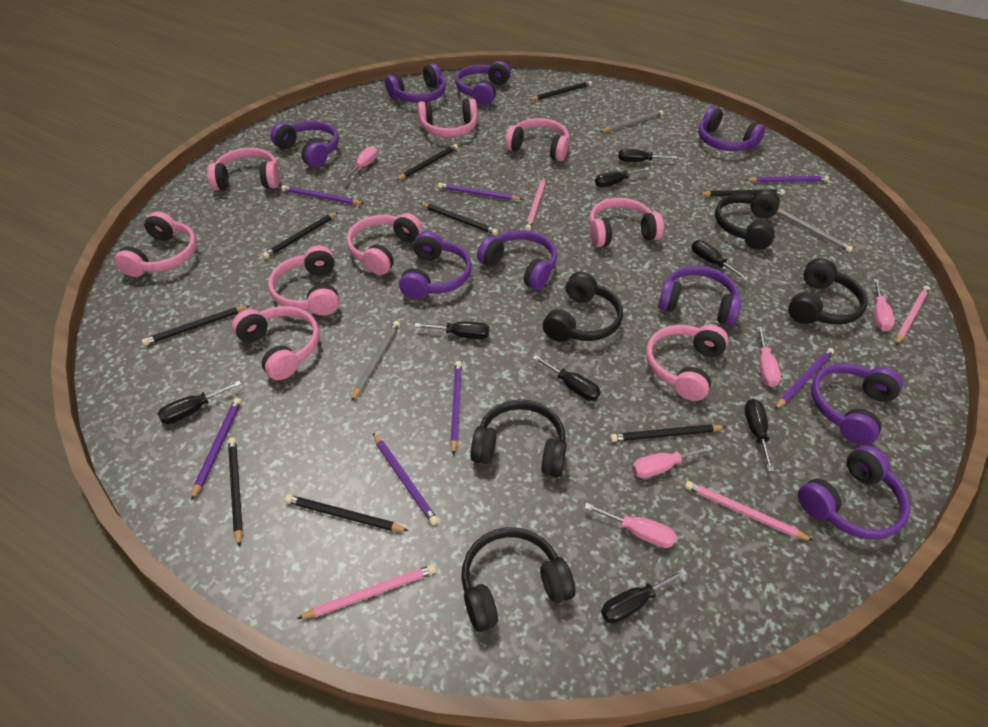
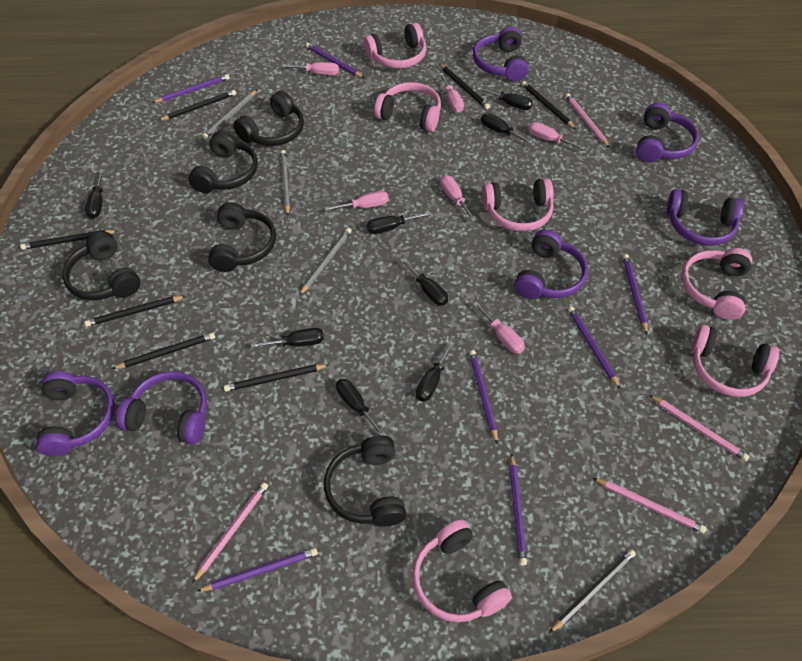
black pencil: [142,306,249,346] [228,437,243,547] [262,212,338,259] [285,495,409,531] [396,144,458,180] [420,203,498,235] [529,81,592,100] [610,424,726,442] [700,189,785,196] = 9 -> [20,230,118,250] [84,296,186,327] [112,332,215,369] [158,90,236,121] [224,364,328,392] [439,64,490,109] [521,81,576,129] [549,549,636,633] = 8
pink headphones: [114,211,197,277] [207,148,279,190] [232,306,320,380] [268,246,339,316] [346,213,423,275] [418,99,477,137] [505,118,569,161] [589,198,664,247] [646,324,729,401] = 9 -> [363,22,426,69] [374,82,441,132] [412,520,512,622] [482,178,554,232] [681,248,752,320] [691,325,779,397] = 6
pink screwdriver: [342,146,378,181] [584,503,676,548] [632,445,713,478] [757,327,781,387] [873,279,895,331] = 5 -> [282,62,339,75] [325,191,389,211] [439,73,464,113] [440,175,476,221] [473,302,525,354] [528,122,585,150] = 6
purple headphones: [271,121,339,168] [385,63,446,103] [399,231,472,299] [455,61,511,105] [477,230,557,290] [658,265,742,326] [698,106,765,151] [798,446,910,540] [811,363,903,445] = 9 -> [36,371,115,456] [116,371,207,444] [473,27,529,81] [514,229,588,299] [636,103,699,162] [667,189,743,246] = 6

